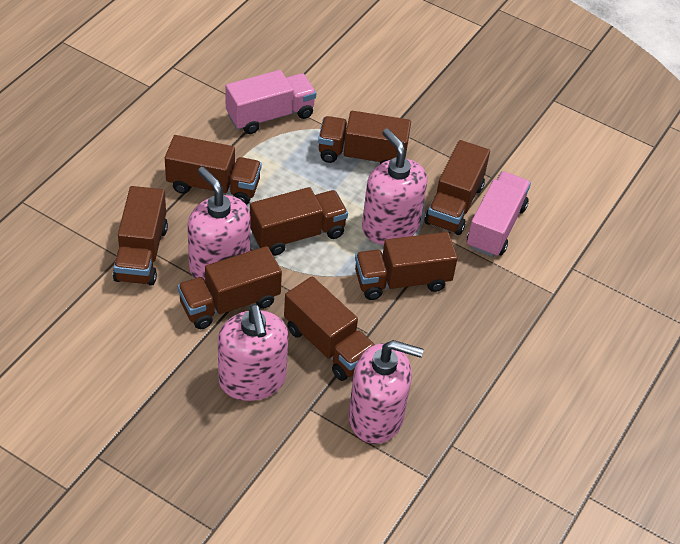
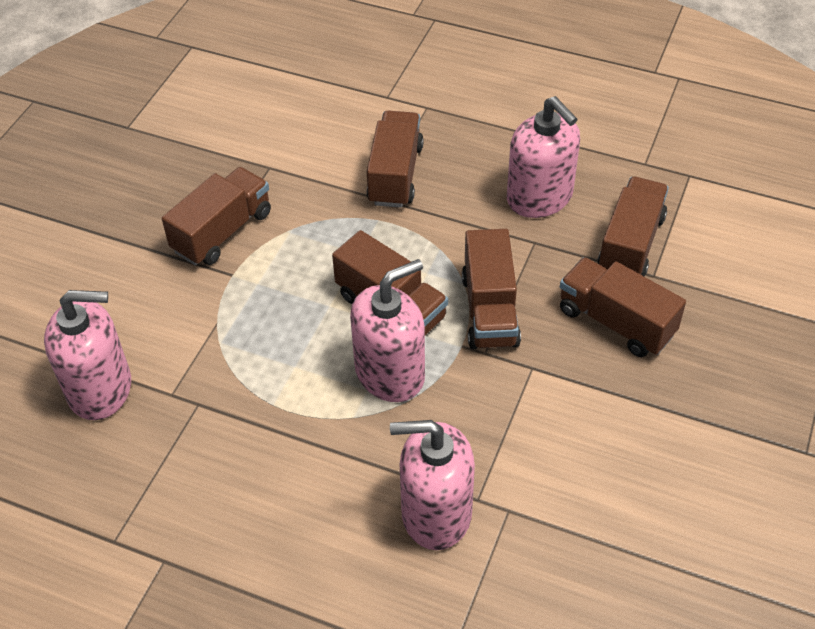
brown truck: [113,186,168,286] [165,135,261,205] [178,246,282,329] [250,187,348,256] [284,276,375,381] [318,111,411,164] [355,232,458,300] [425,140,490,235] = 8 -> [162,167,271,265] [332,230,448,335] [367,110,424,208] [462,229,521,349] [560,257,686,357] [597,177,669,277] = 6
pink truck: [226,70,316,134] [467,171,531,257] = 2 -> none = 0

